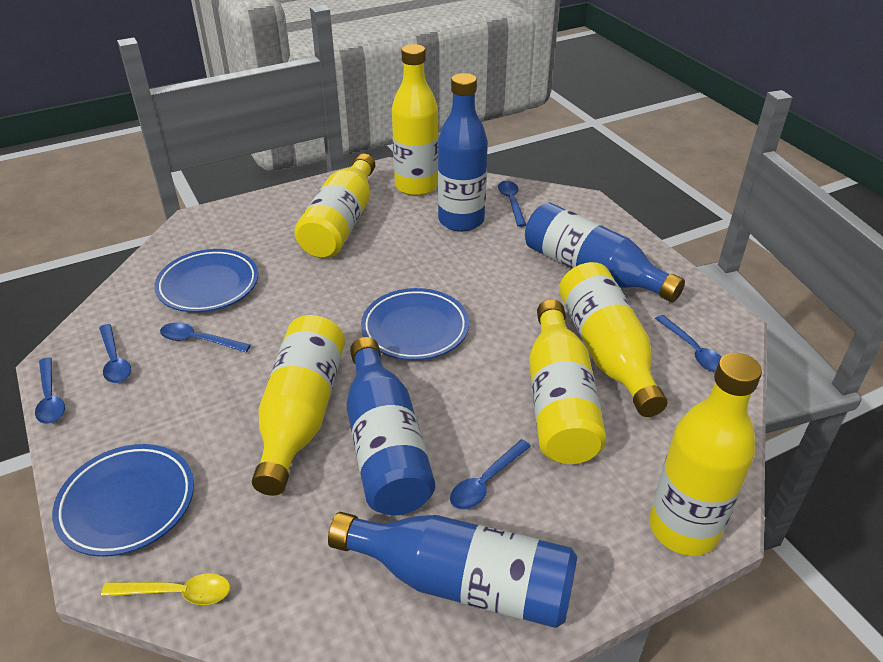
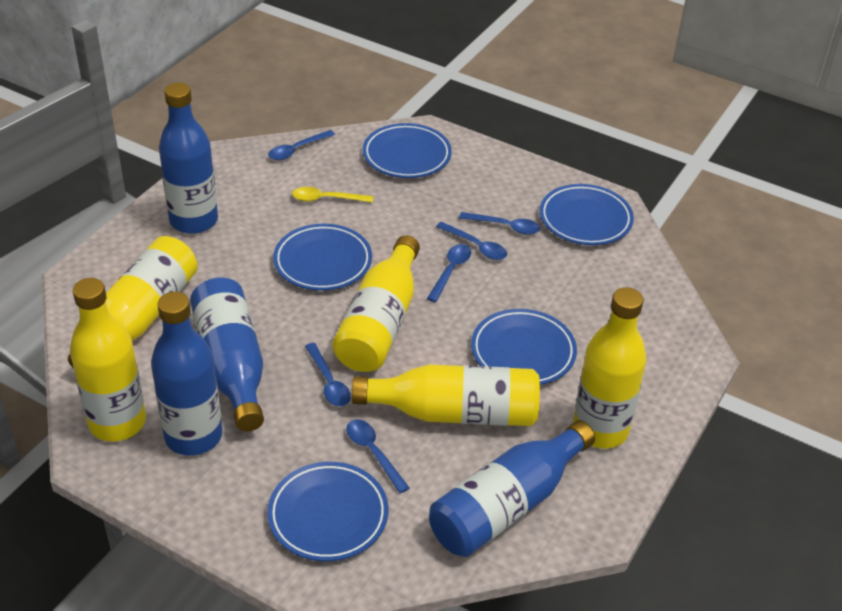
blue plate: [52,444,194,557] [154,249,258,312] [361,288,469,360] = 3 -> [267,462,388,561] [273,224,372,291] [363,123,452,178] [471,309,577,385] [540,184,634,245] = 5
yellow bottle: [252,315,345,496] [294,154,375,258] [392,44,439,196] [529,299,606,464] [559,262,667,417] [649,353,762,556] = 6 -> [68,236,198,369] [70,278,146,442] [332,235,420,372] [352,365,540,426] [573,287,647,448] = 5

